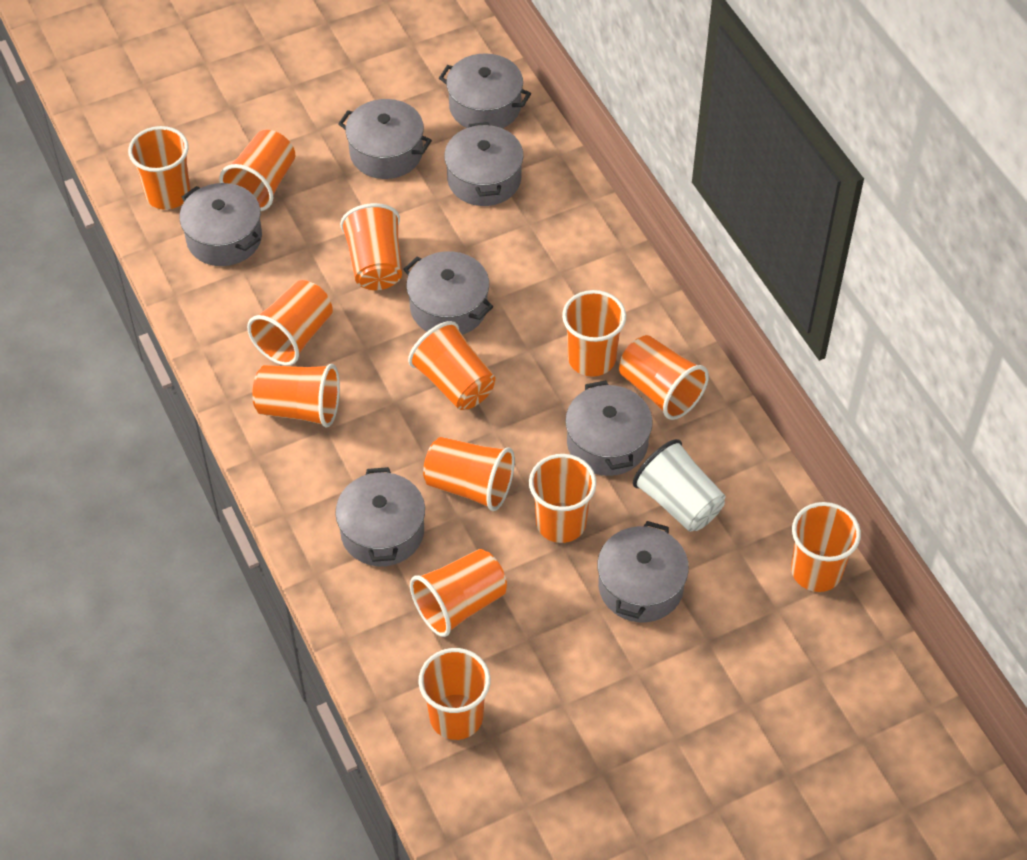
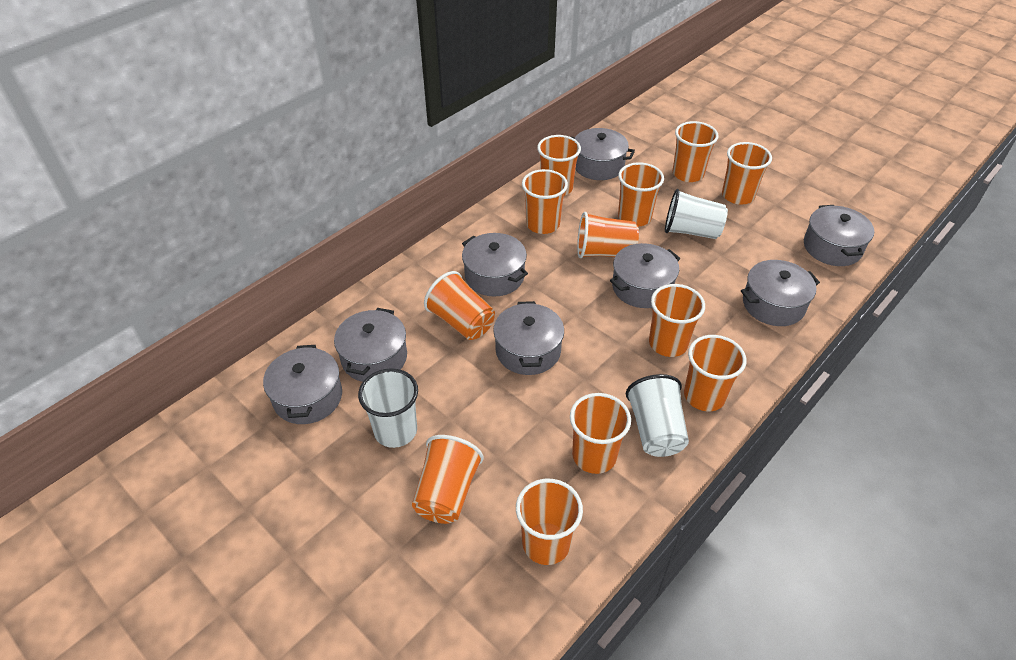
orange cup: [128,126,190,210] [219,130,295,211] [247,280,333,366] [252,364,340,427] [340,203,402,290] [408,321,495,410] [410,549,507,637] [418,648,491,740] [423,437,515,511] [529,454,596,543] [562,290,626,377] [619,335,709,420] [791,502,861,592] = 13 -> [412,435,484,524] [424,271,495,340] [516,479,583,565] [522,169,568,234] [537,135,581,196] [570,393,631,474] [577,212,639,258] [618,162,664,226] [649,284,705,357] [673,121,719,182] [684,335,746,411] [722,142,772,205] = 12
white cup: [633,439,725,532] = 1 -> [358,368,418,448] [626,374,689,457] [665,189,728,239] = 3

